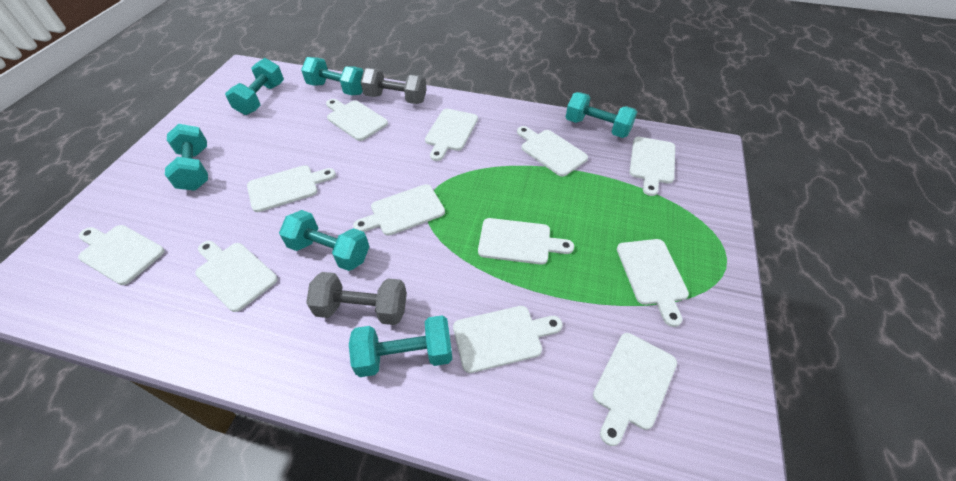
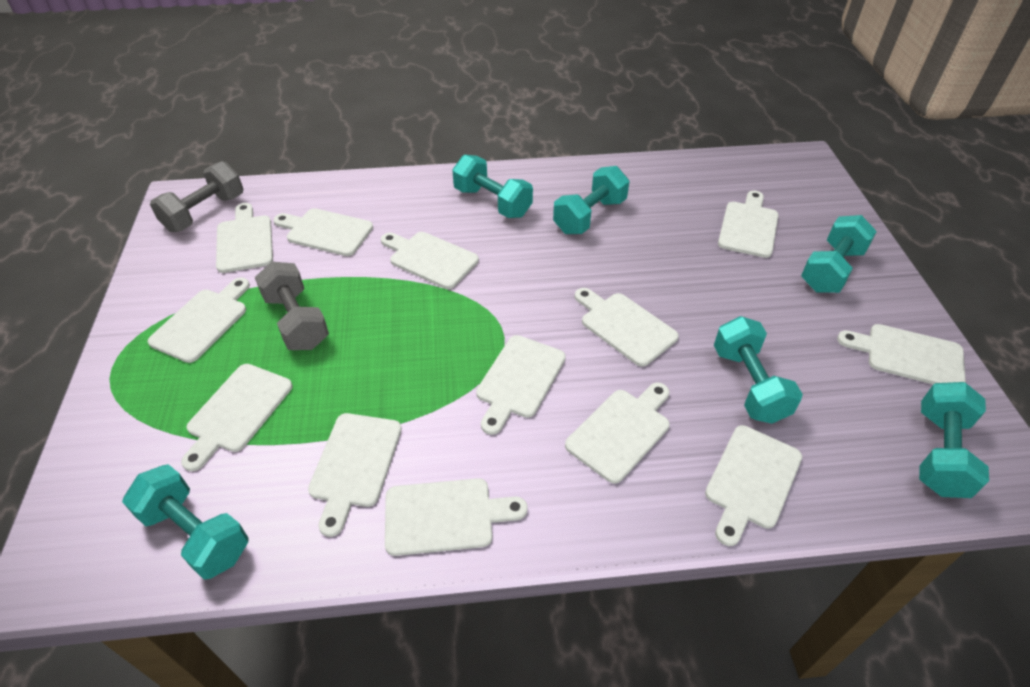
white cutting board: [78,225,165,285] [195,241,278,312] [247,165,336,212] [326,99,388,141] [353,184,445,236] [425,109,478,161] [453,306,563,373] [478,218,574,265] [517,126,588,177] [593,333,677,446] [617,239,689,327] [629,137,675,196] = 12 -> [147,278,250,363] [181,364,292,472] [216,203,273,273] [274,208,373,256] [308,413,402,537] [381,232,479,289] [385,478,527,556] [476,335,566,435] [565,383,670,484] [575,288,679,367] [705,425,802,546] [718,190,779,258] [837,324,966,384] = 13

